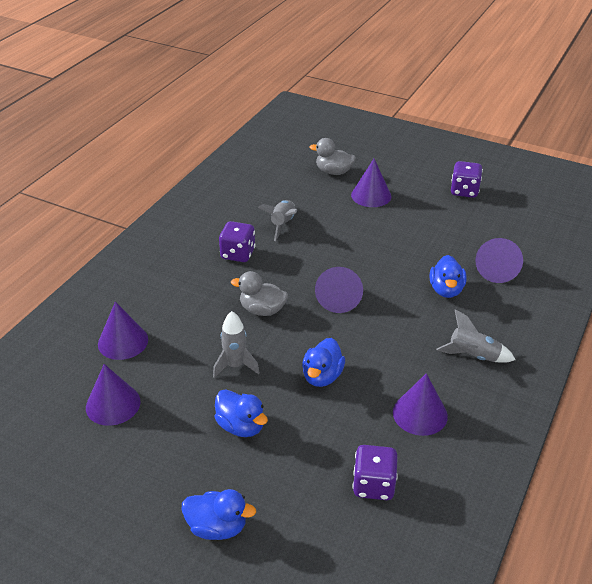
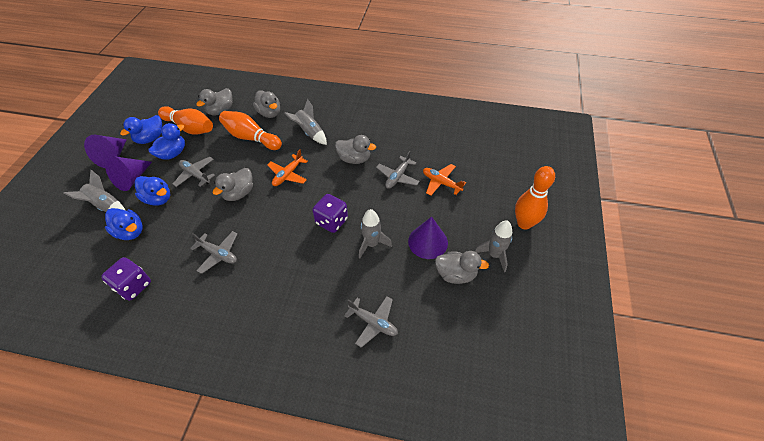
grey duck: [231,271,288,316] [310,138,356,175] = 2 -> [196,88,232,115] [213,168,253,201] [253,91,280,118] [335,135,376,164] [435,251,489,284] = 5
grey plane: none = 0 -> [173,157,215,187] [190,231,237,274] [344,296,398,348] [376,151,420,189] = 4
grey rocket: [213,311,260,378] [258,200,298,241] [437,309,516,363] = 3 -> [63,170,126,212] [284,99,327,145] [359,209,392,258] [474,220,512,272] = 4
orange bowling pin: none = 0 -> [158,106,213,135] [219,111,282,150] [515,166,555,229] = 3
orange plane: none = 0 -> [267,150,308,186] [423,164,466,196] = 2
purple cone: [86,364,140,426] [98,302,148,360] [315,267,363,313] [351,159,391,207] [393,373,448,436] [475,238,523,283] = 6 -> [84,135,127,168] [105,156,152,191] [408,217,448,259] = 3
purple dice: [219,221,256,262] [352,445,398,500] [451,161,483,198] = 3 -> [101,257,151,301] [312,194,348,233] = 2

